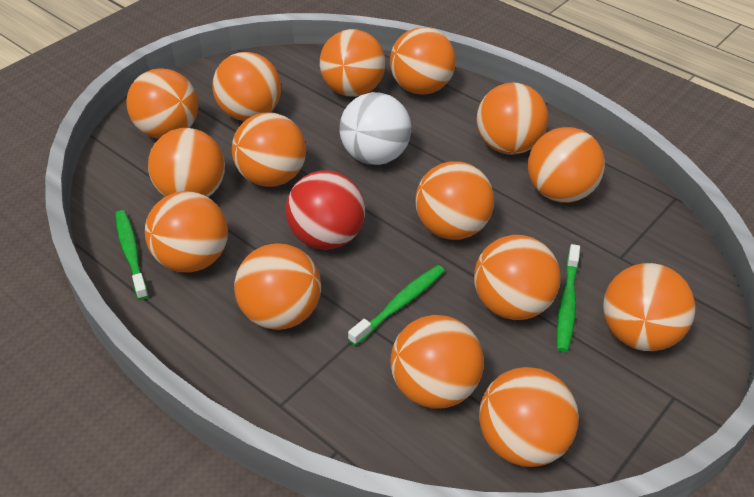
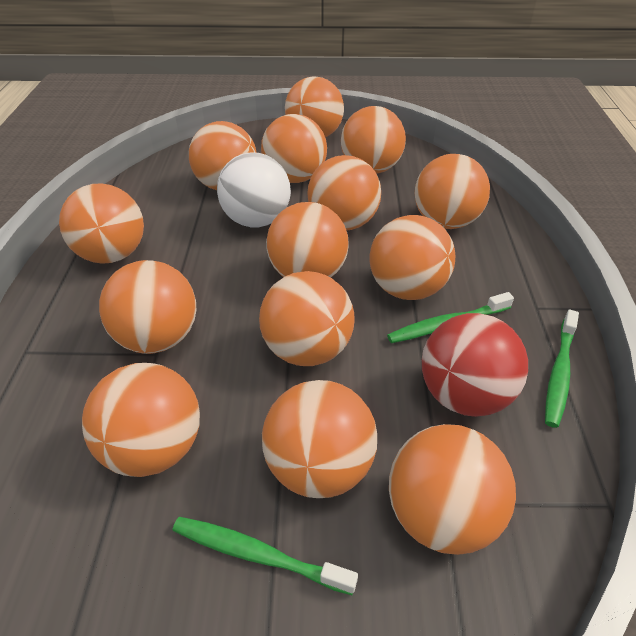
orange ball: [127,69,198,139] [145,191,228,273] [148,128,225,197] [212,52,281,121] [232,113,306,187] [234,243,321,330] [320,29,386,97] [390,27,456,95] [391,315,484,409] [416,161,494,240] [474,235,561,320] [477,83,549,155] [479,367,579,467] [528,127,605,203] [603,263,695,351] = 15 -> [59,183,144,264] [82,363,200,477] [99,260,196,354] [189,121,257,190] [259,271,355,366] [261,114,327,183] [262,380,377,498] [266,202,349,277] [285,76,344,137] [307,155,381,231] [341,106,406,174] [370,215,455,300] [389,424,516,555] [414,154,490,229] = 14

